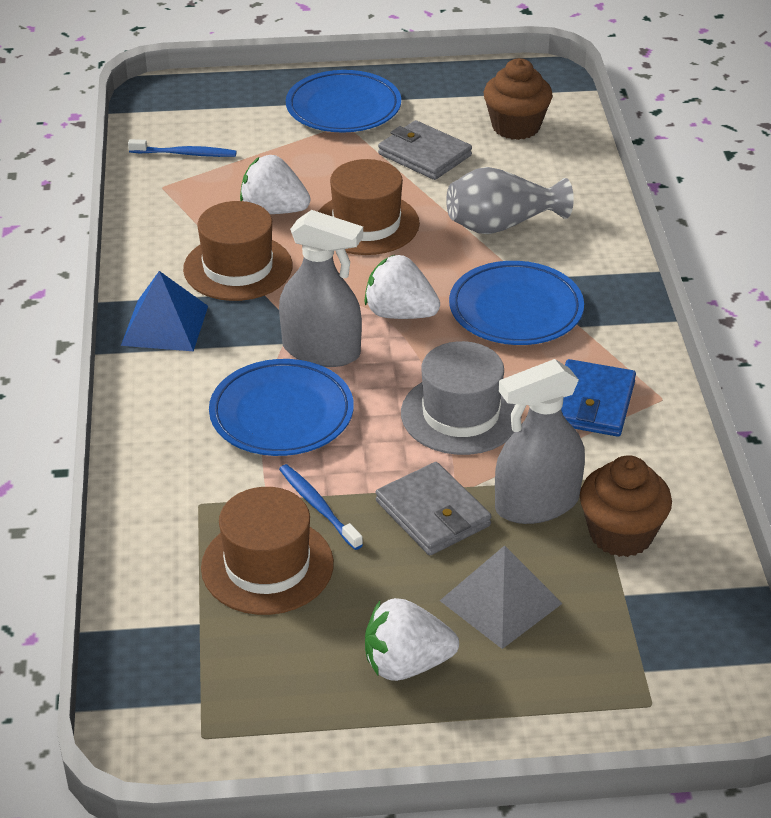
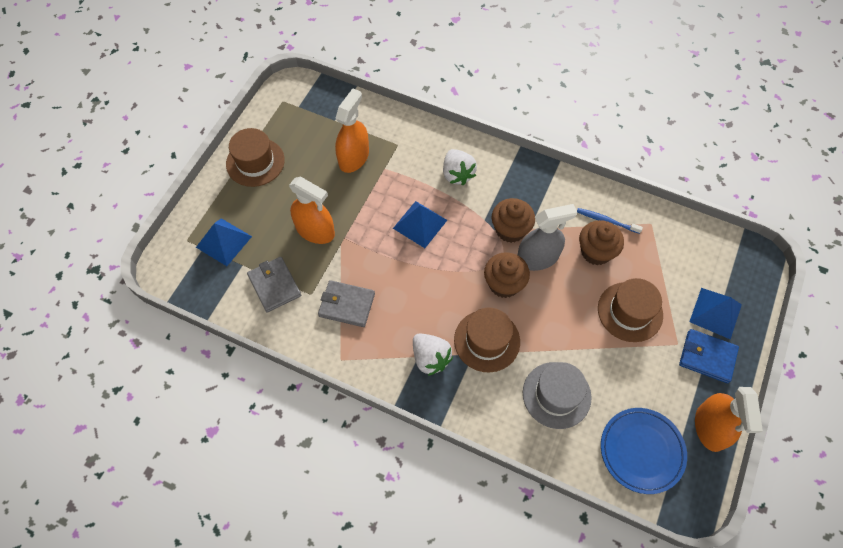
blue plate: [209,359,354,456] [286,70,401,132] [449,261,584,345] = 3 -> [601,408,687,494] = 1
blue pyramid: [121,271,208,351] = 1 -> [196,218,252,266] [393,201,447,248] [689,288,742,340] = 3
blue toothbrush: [128,139,237,157] [279,464,363,550] = 2 -> [577,208,643,234] = 1
brown cupcake: [484,58,553,140] [580,455,672,557] = 2 -> [484,252,530,298] [492,198,535,243] [579,220,624,265] = 3
grey pyramid: [440,545,563,649] = 1 -> none = 0
grey spray bottle: [279,210,363,367] [495,359,585,524] = 2 -> [518,204,577,271] = 1
grey vase: [446,167,574,234] = 1 -> none = 0
orange spray bottle: none = 0 -> [289,177,335,244] [335,89,369,173] [695,387,763,452] = 3
white strawberry: [240,155,311,214] [364,255,440,319] [365,598,459,681] = 3 -> [413,334,453,376] [443,149,477,185] = 2

